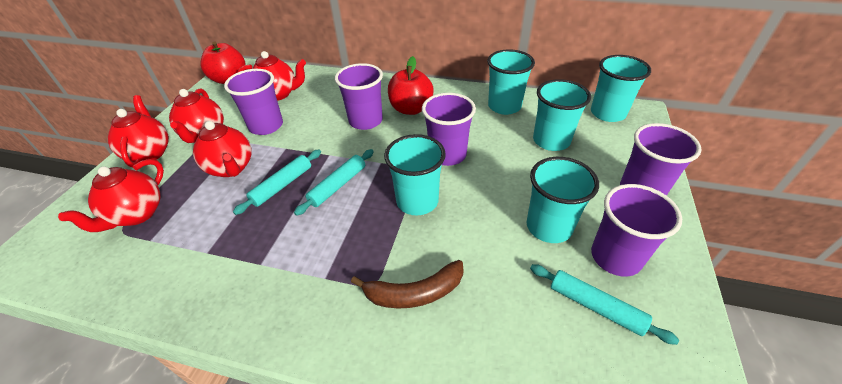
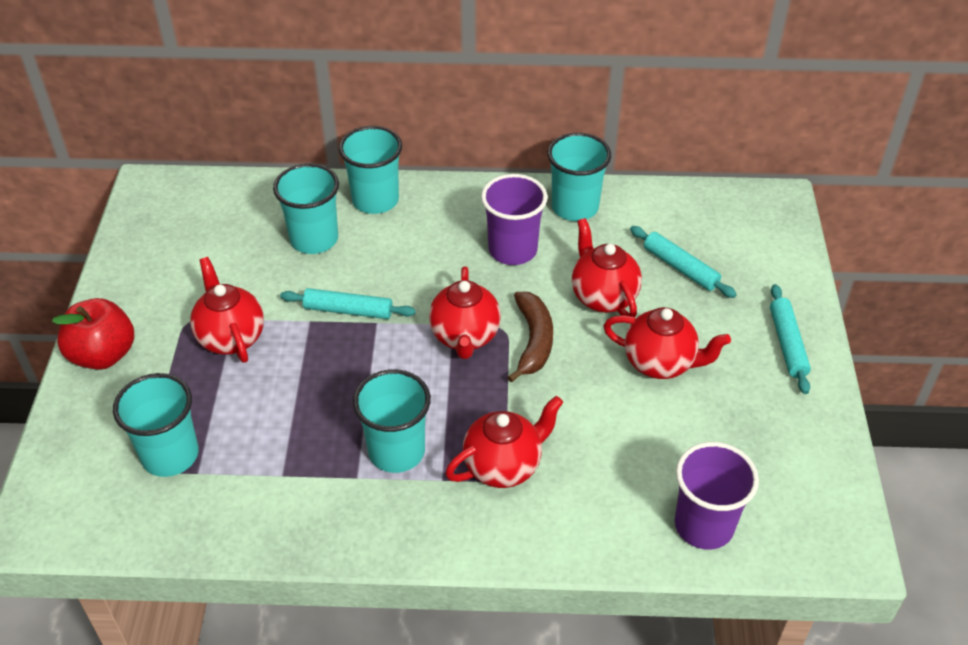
purple cup: [224,69,283,135] [335,63,383,130] [422,93,476,166] [591,184,682,277] [620,123,702,195] = 5 -> [481,174,547,265] [675,442,759,550] = 2
red apple: [200,42,246,84] [388,56,434,115] = 2 -> [52,298,134,370] = 1

